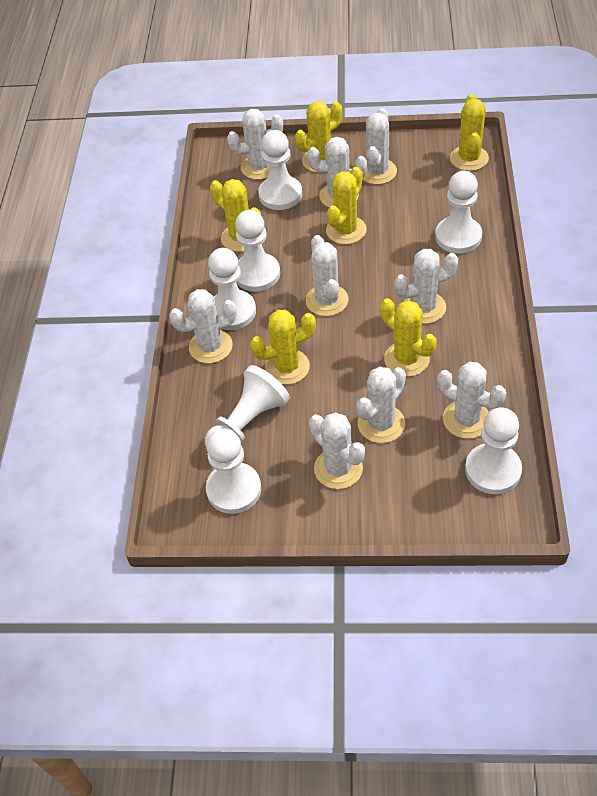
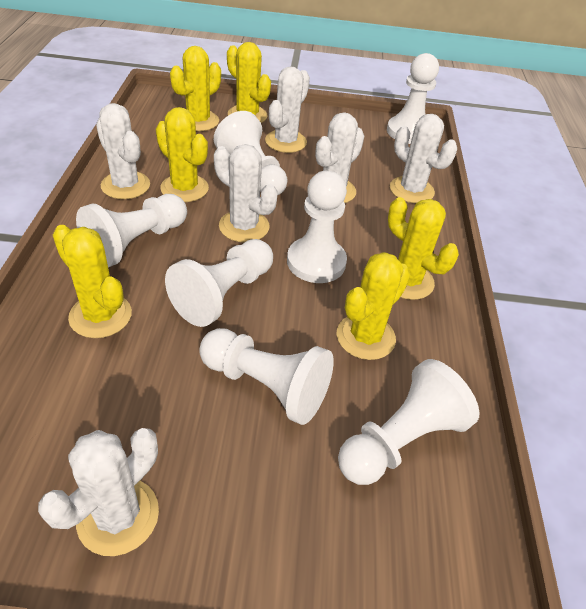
white cactus: [169,289,237,363] [227,109,283,180] [306,235,349,316] [307,137,367,208] [309,412,365,489] [356,366,406,443] [362,108,397,185] [394,249,458,324] [437,362,506,439] = 9 -> [38,428,159,556] [96,103,150,199] [214,144,278,242] [265,66,310,153] [315,112,364,203] [390,114,457,203] = 6

